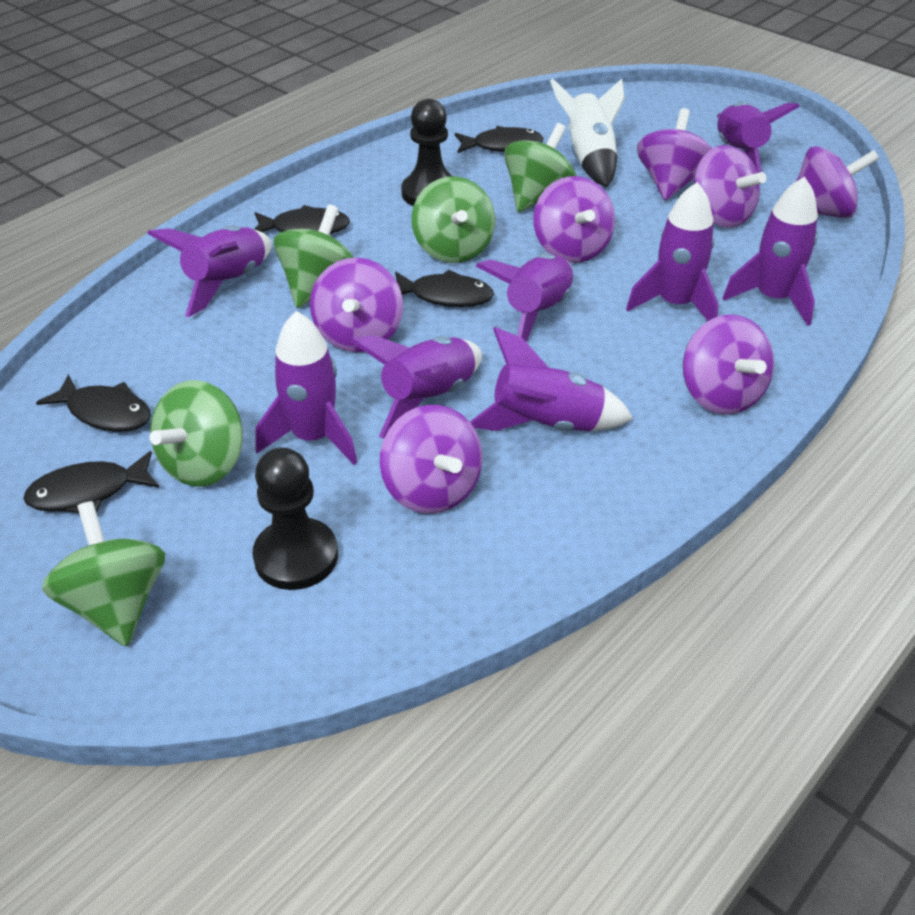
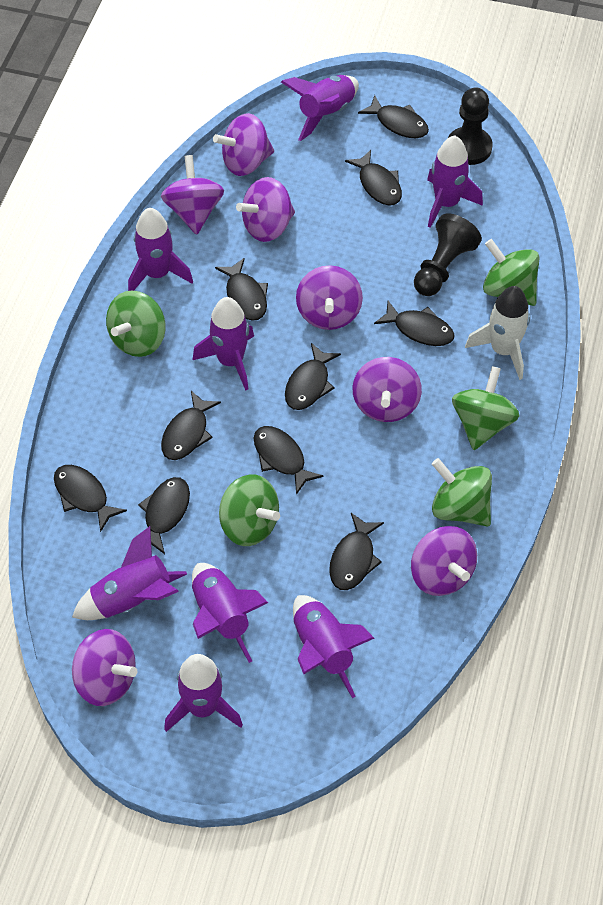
black fish: [23,451,160,513] [36,374,151,432] [254,205,350,234] [395,270,494,307] [455,126,544,153] = 5 -> [54,465,127,532] [138,477,190,554] [161,391,221,460] [215,258,268,321] [254,426,324,495] [285,343,341,410] [329,513,384,590] [345,150,402,206] [358,95,429,138] [374,301,455,346] = 10

